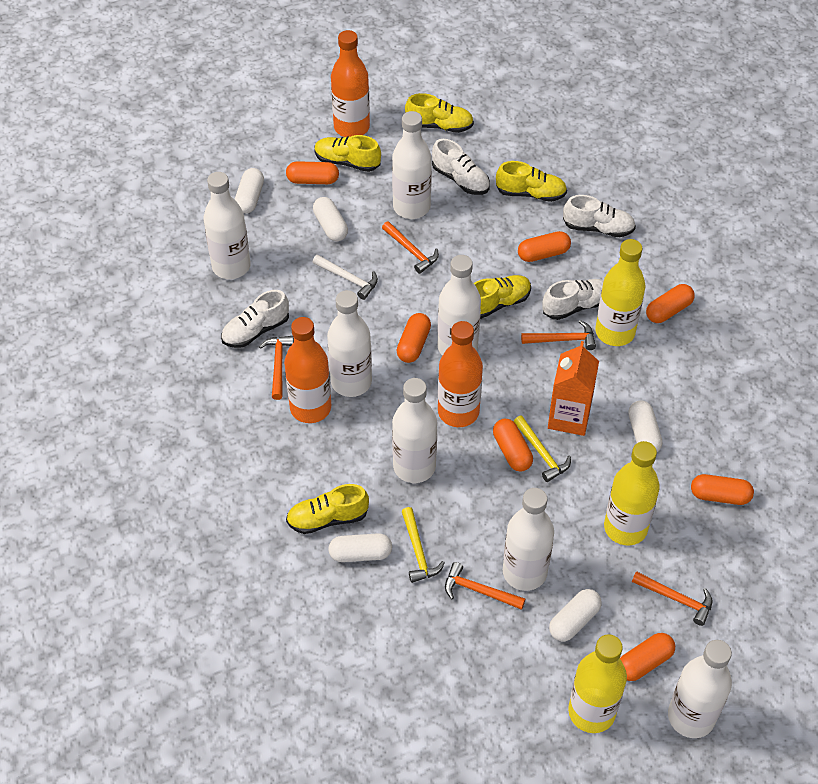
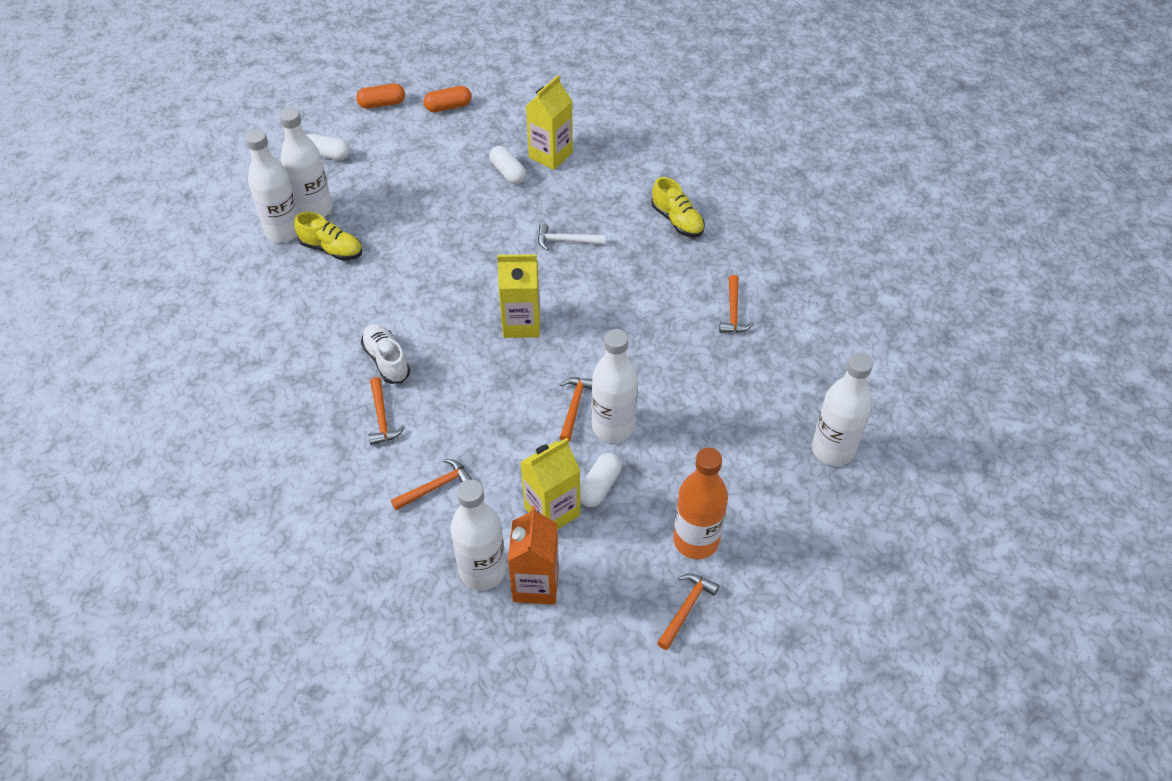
orange bottle: [284,317,331,423] [331,30,370,137] [438,321,483,427] = 3 -> [673,448,728,559] = 1
orange capsule: [286,161,339,184] [396,313,431,363] [493,419,533,472] [518,231,571,262] [620,633,675,681] [646,284,695,323] [691,474,754,505] = 7 -> [356,84,405,109] [423,86,472,112] = 2
white bottle: [203,172,251,279] [327,290,372,397] [392,111,432,219] [392,378,437,483] [438,255,481,356] [503,488,554,591] [668,640,732,738] = 7 -> [245,129,299,242] [279,108,333,217] [451,479,506,590] [592,329,638,443] [812,353,873,466] = 5
white capsule: [235,168,264,213] [313,197,348,241] [328,533,392,562] [549,589,602,642] [628,400,662,452] = 5 -> [307,134,350,160] [489,145,526,184] [580,453,622,507] = 3
white shoe: [221,290,289,348] [432,139,490,195] [542,279,604,320] [563,195,636,237] = 4 -> [361,324,410,384] = 1
yellow bottle: [568,634,627,733] [595,239,645,346] [604,441,660,546] = 3 -> none = 0
yellow carton: none = 0 -> [497,254,540,338] [520,438,580,530] [526,75,573,170] = 3
yellow hammer: [402,507,445,583] [513,416,571,482] = 2 -> none = 0
yellow shoe: [286,484,369,534] [314,135,381,172] [405,93,474,133] [474,275,531,319] [496,161,567,202] = 5 -> [294,212,362,261] [651,177,705,237] = 2

